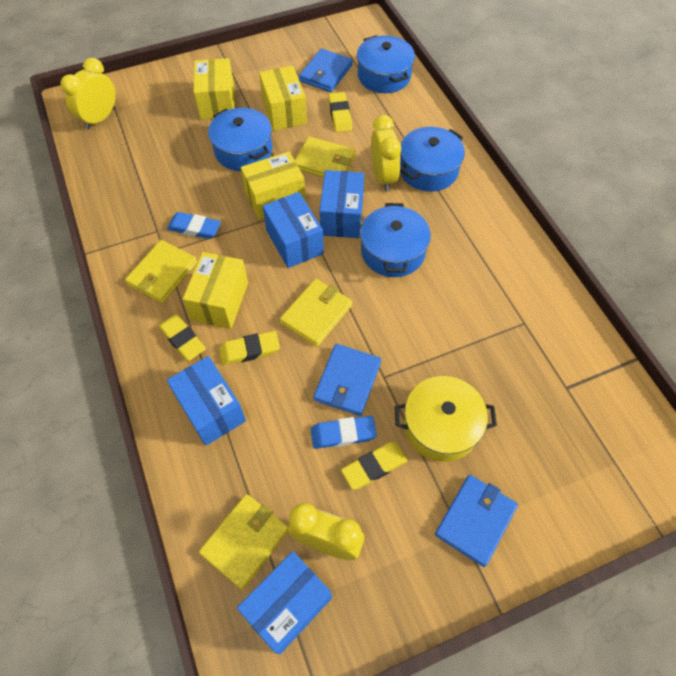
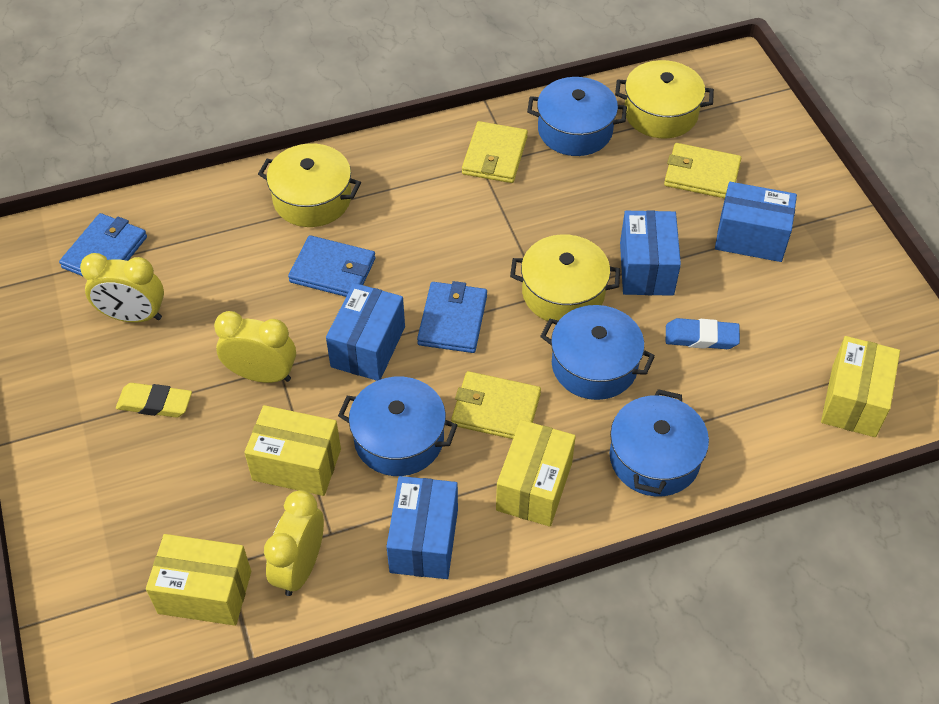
blue eraser: [167,212,221,239] [311,416,377,449] = 2 -> [666,318,740,349] = 1
yellow eraser: [158,314,206,361] [219,331,280,365] [328,92,352,132] [341,442,408,490] = 4 -> [116,383,192,418] = 1
yellow pot: [395,376,497,462] = 1 -> [258,143,361,227] [510,234,620,321] [615,60,714,139] = 3
yellow wallet: [125,240,197,303] [199,494,288,590] [280,279,352,347] [295,136,356,177] = 4 -> [451,371,541,439] [462,121,528,183] [664,143,741,198] = 3

